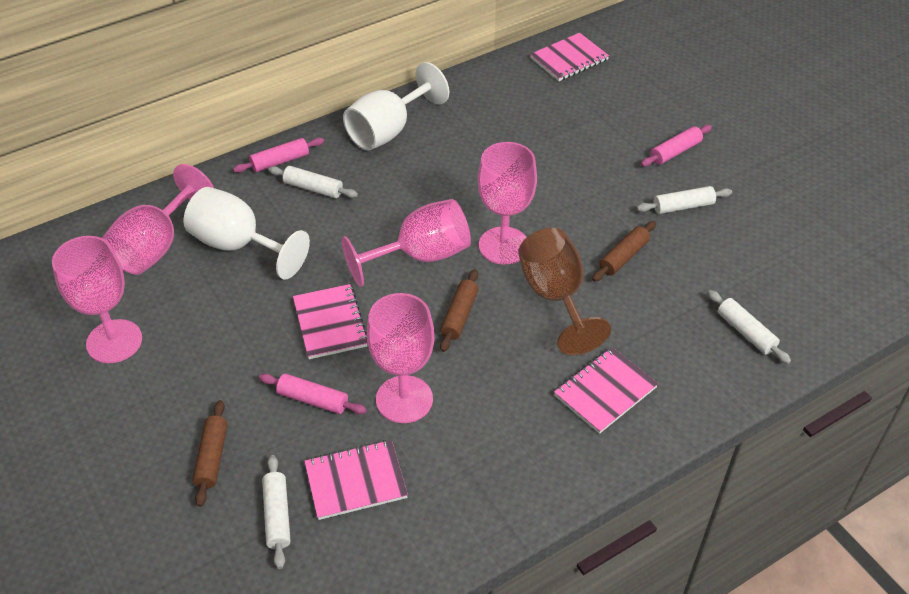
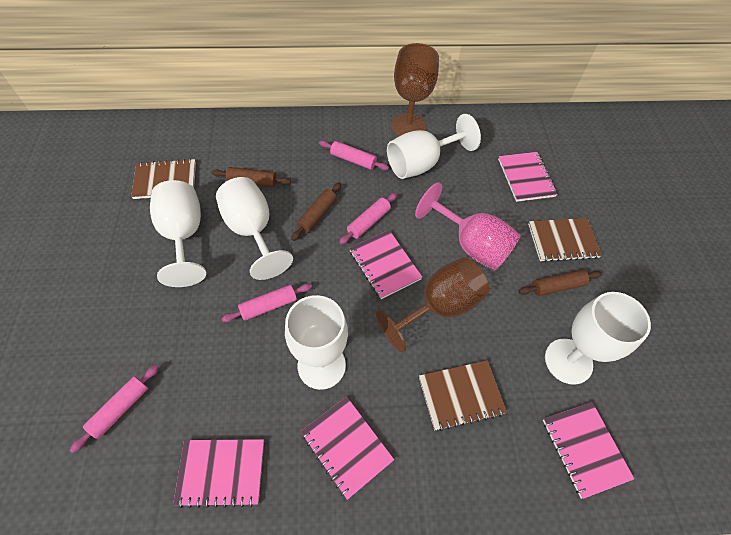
brown goblet: [518,228,611,355] = 1 -> [376,257,490,353] [391,43,439,137] = 2
brown notebook: none = 0 -> [131,159,196,199] [419,360,507,431] [528,218,602,262] = 3
pink goblet: [52,236,142,363] [102,164,214,275] [341,199,471,287] [367,293,434,423] [478,142,537,265] = 5 -> [415,182,520,271] = 1
pink notebook: [293,284,368,359] [304,440,408,520] [530,33,609,81] [554,347,658,434] = 4 -> [173,439,264,508] [301,396,394,500] [349,230,422,299] [498,152,558,202] [543,402,634,499] = 5
pink rolling pin: [233,138,324,173] [259,374,367,414] [641,125,712,167] = 3 -> [70,365,159,453] [221,283,312,322] [319,140,389,170] [339,193,397,245] = 4
white goblet: [184,187,310,280] [343,62,449,151] = 2 -> [150,180,206,287] [216,177,293,280] [285,295,348,390] [387,114,481,179] [545,292,651,385] = 5
white rolling pin: [262,455,291,569] [268,166,358,198] [637,186,732,214] [708,290,791,364] = 4 -> none = 0

